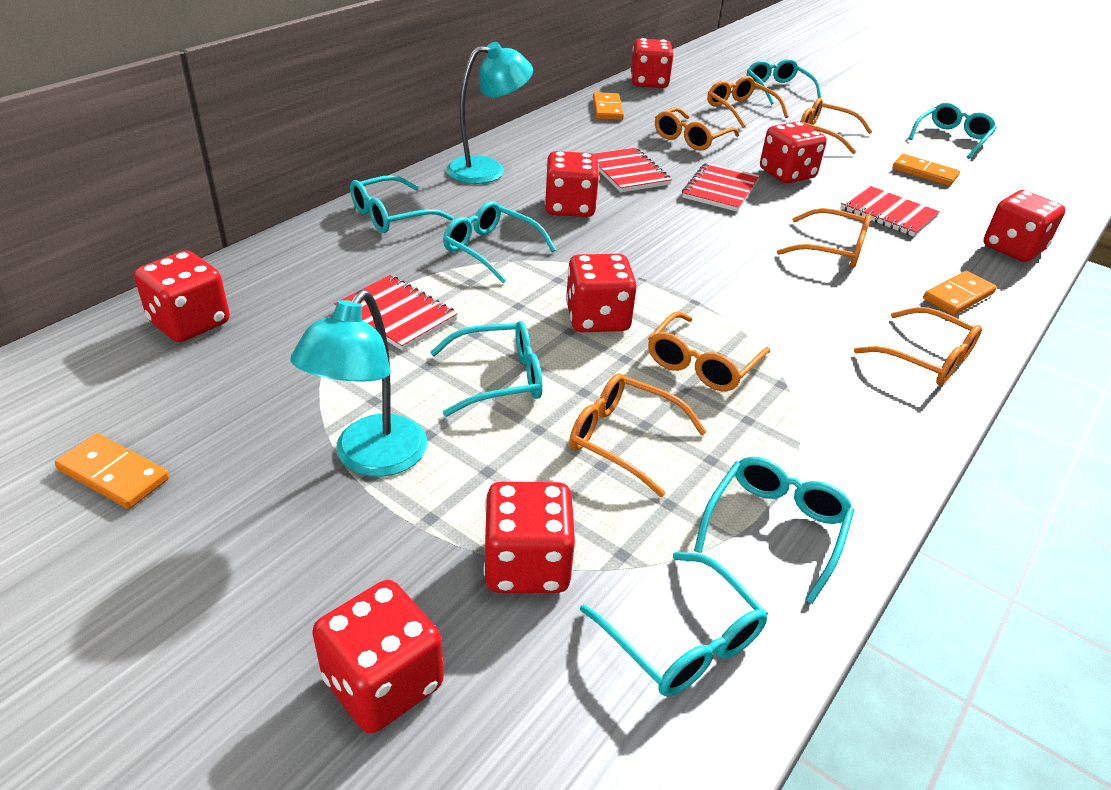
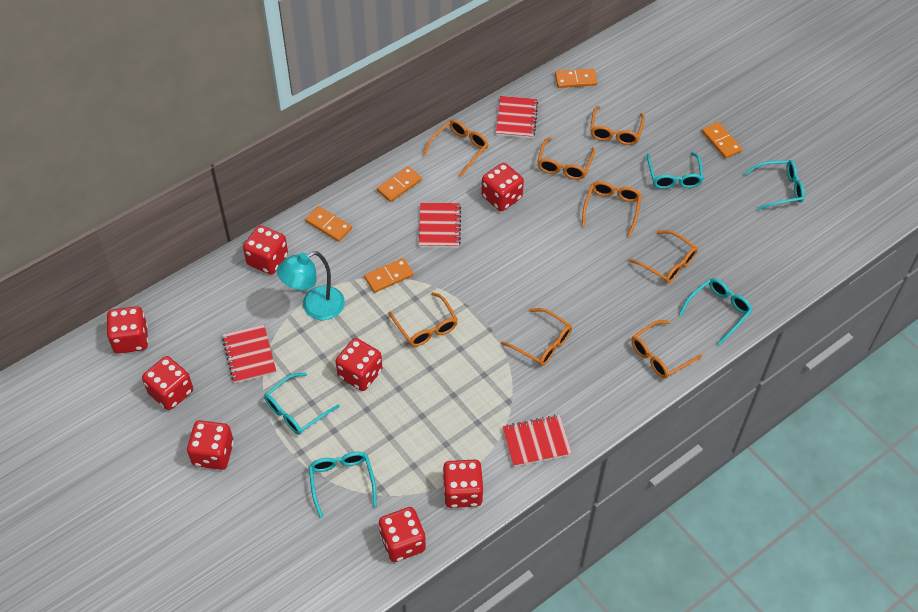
orange domino: [55,433,169,509] [593,92,624,120] [892,154,960,186] [923,271,997,315] = 4 -> [305,206,352,242] [364,258,414,293] [377,166,422,202] [555,68,597,88] [702,122,742,159] = 5
orange glasses: [569,373,707,497] [648,311,770,391] [655,107,739,151] [707,76,789,128] [777,208,871,268] [800,98,873,154] [854,307,982,386] = 7 -> [389,292,458,347] [423,120,489,177] [501,308,572,366] [537,137,595,180] [582,181,642,236] [590,106,645,145] [628,230,698,284] [631,320,703,379] = 8
turquoise glasses: [350,175,453,233] [430,321,543,417] [443,201,556,283] [580,552,768,696] [694,457,855,604] [747,59,821,105] [909,103,997,159] = 7 -> [264,373,340,435] [309,452,376,518] [647,152,704,189] [679,278,753,345] [745,160,805,210] = 5
turquoise lamp: [290,290,427,477] [446,42,533,184] = 2 -> [277,251,345,320] = 1

